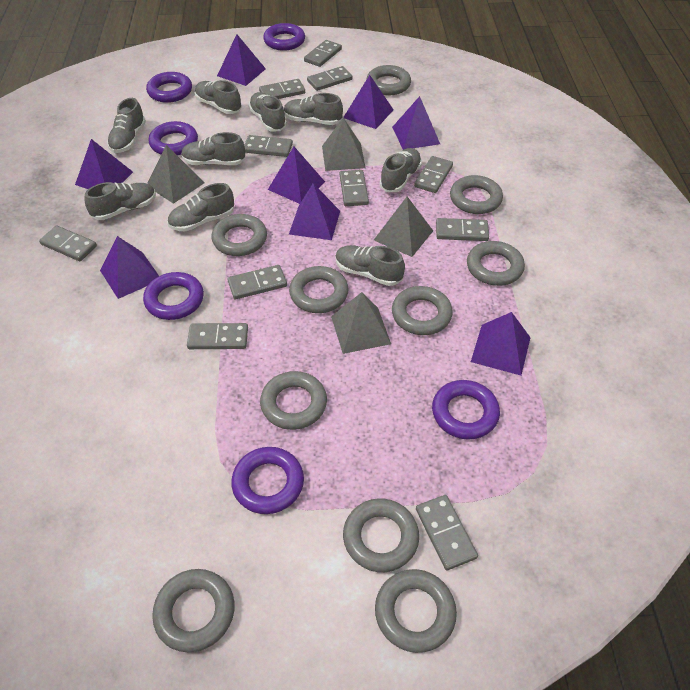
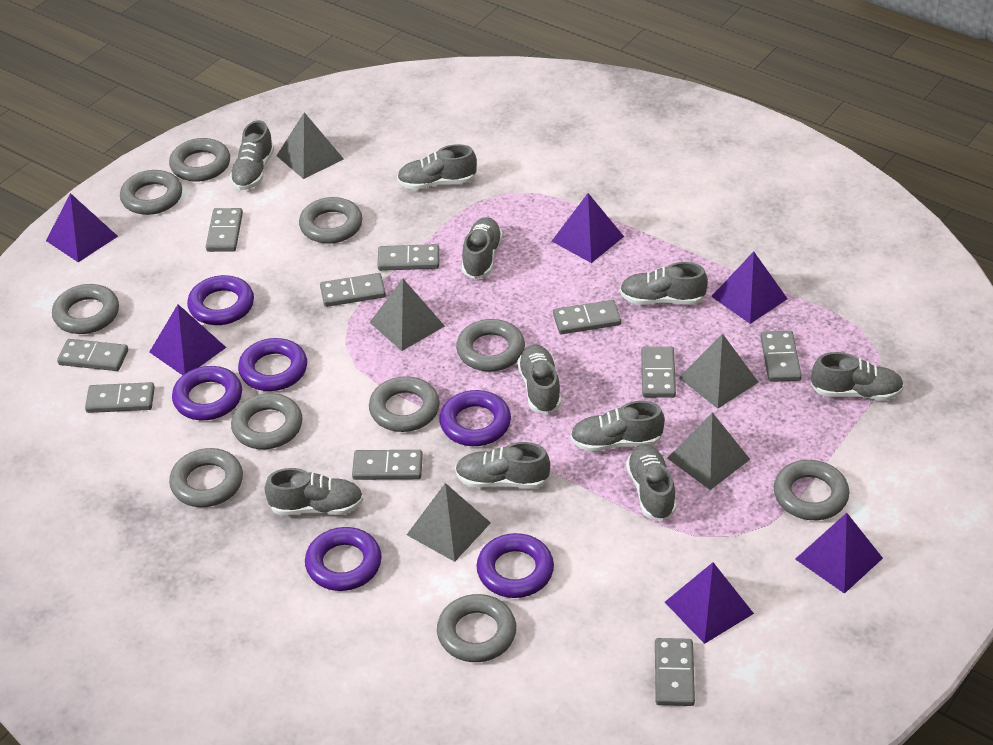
grey domino: [39,225,97,261] [187,323,248,349] [228,265,287,300] [244,135,293,157] [259,79,305,99] [304,40,342,67] [307,66,353,91] [340,170,369,206] [414,156,453,193] [416,495,478,570] [436,218,489,241] = 11 -> [57,339,128,371] [85,382,155,413] [206,208,243,252] [320,273,386,307] [352,450,423,480] [377,244,439,271] [553,300,621,334] [641,347,676,398] [655,638,695,706] [760,331,802,382] = 10
grey pyramid: [147,145,204,204] [322,117,366,171] [331,292,391,354] [374,197,433,257] = 4 -> [277,112,344,179] [369,279,445,351] [407,483,491,562] [667,412,750,490] [679,333,759,409] = 5
grey shoe: [85,182,156,220] [107,98,146,153] [167,183,234,231] [181,132,246,165] [195,80,242,114] [248,92,287,131] [284,93,343,125] [335,245,405,286] [380,148,422,192] = 9 -> [230,120,274,190] [264,468,363,515] [397,144,477,190] [455,442,550,489] [462,217,503,279] [517,344,561,414] [570,401,665,452] [620,262,708,305] [626,444,676,521] [811,352,904,401] = 10
purple pyramid: [75,139,133,189] [100,236,159,299] [217,34,266,86] [268,147,325,204] [289,183,340,240] [344,75,393,129] [392,96,440,150] [471,312,531,376] = 8 -> [46,193,118,262] [150,304,226,375] [552,193,624,263] [665,562,754,644] [711,251,787,324] [795,513,883,594] = 6

